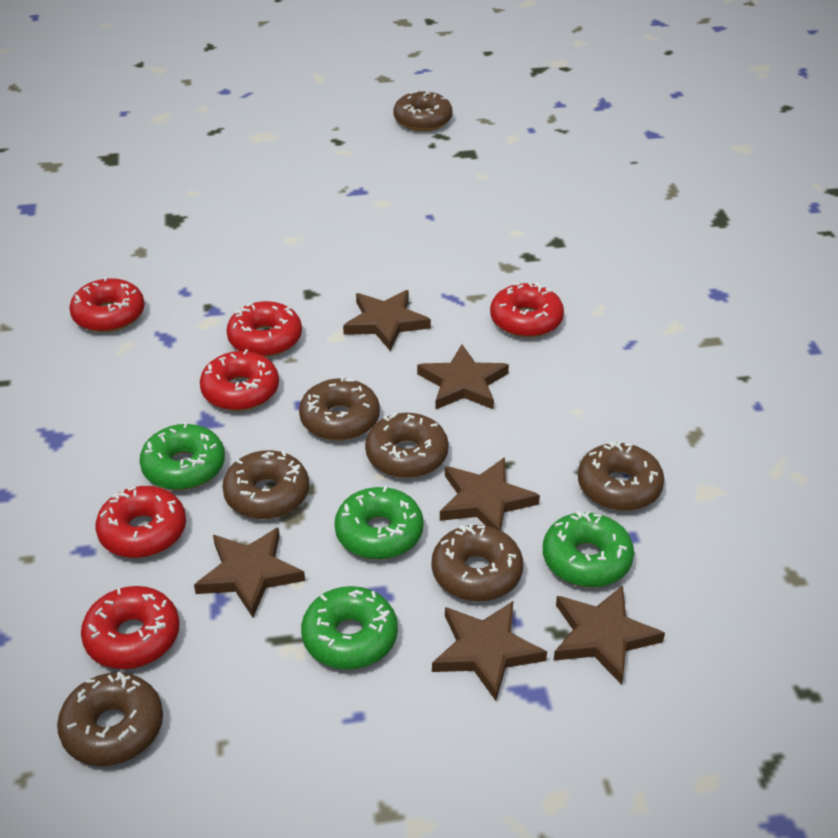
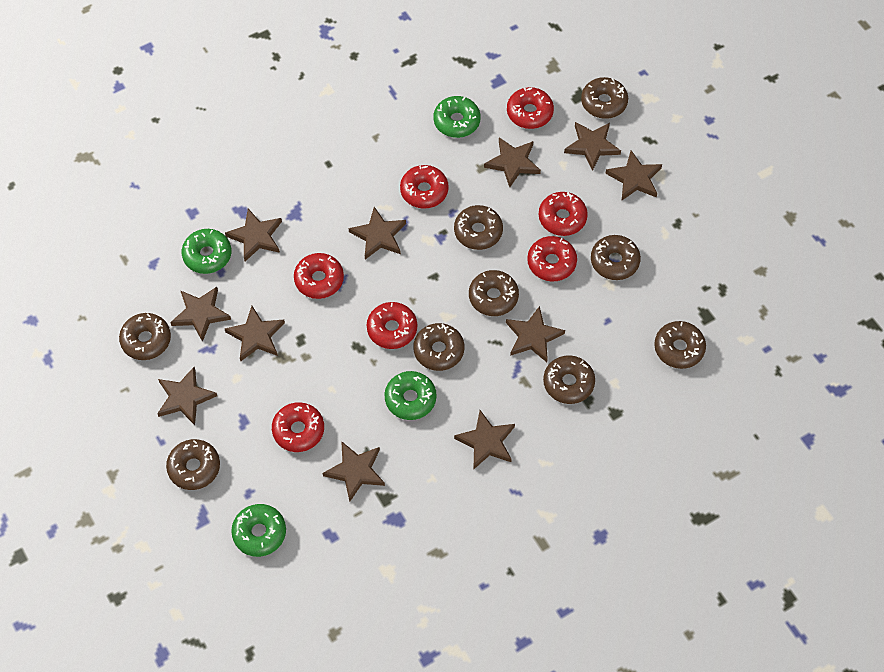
brown donut: [57,672,163,766] [222,450,309,519] [299,376,380,441] [365,413,449,478] [394,90,452,131] [431,525,523,602] [578,441,664,511] = 7 -> [119,313,171,360] [166,439,220,490] [413,323,464,371] [454,205,503,250] [469,270,519,316] [543,355,595,404] [581,77,628,119] [591,235,641,280] [654,321,706,369] = 9
brown star: [194,527,305,618] [343,290,431,351] [417,345,509,410] [432,601,547,701] [440,457,540,530] [553,586,665,685] = 6 -> [157,367,217,425] [170,287,231,342] [225,209,282,261] [225,306,285,361] [323,441,385,502] [349,207,406,259] [454,410,515,470] [484,138,541,187] [506,306,565,362] [564,122,621,171] [605,150,662,200] = 11
red donut: [69,277,145,332] [81,586,180,669] [95,486,186,558] [200,349,279,411] [226,301,302,357] [490,282,564,338] = 6 -> [272,402,324,452] [294,253,344,299] [367,302,417,349] [400,165,449,209] [507,87,554,129] [527,236,577,281] [539,192,588,236] = 7

